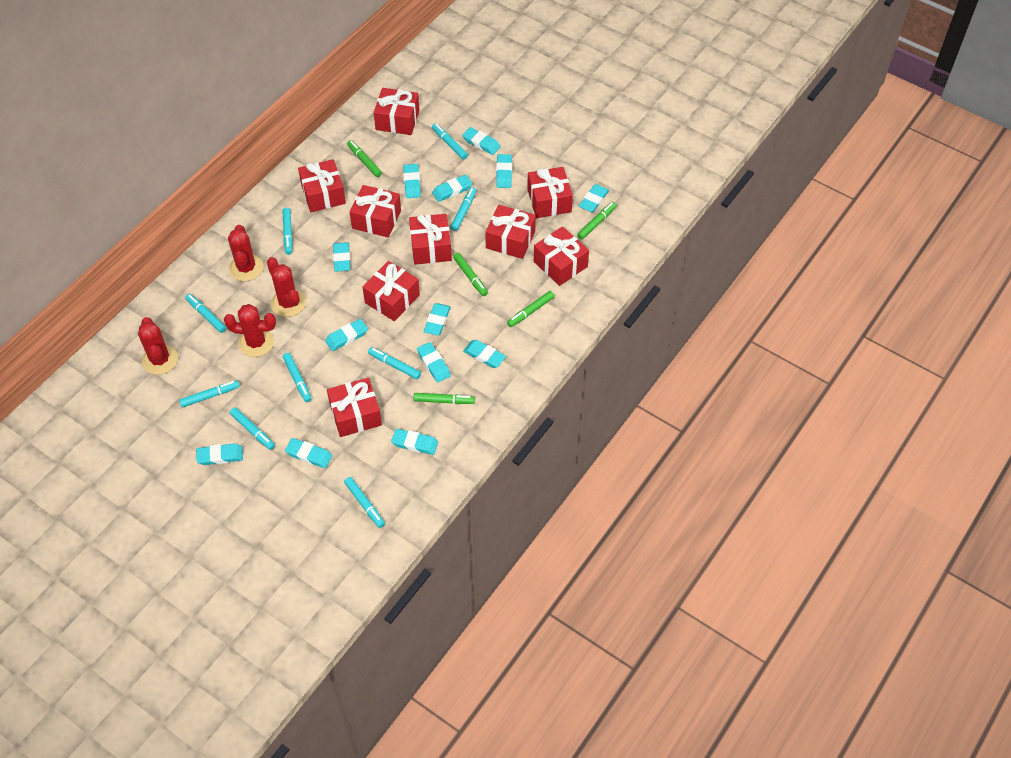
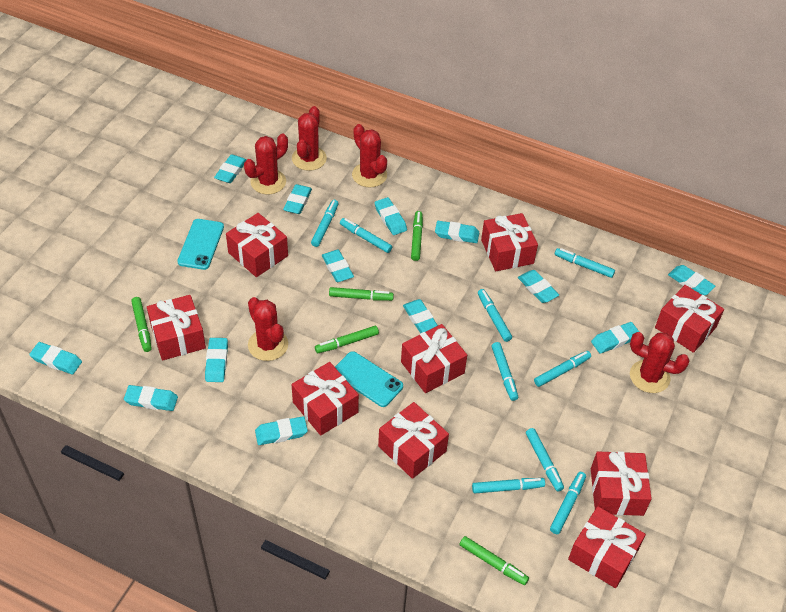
red cactus: [138,317,178,375] [224,304,276,357] [228,225,264,281] [267,257,306,317] = 4 -> [244,133,288,195] [248,297,288,361] [292,106,327,171] [352,124,387,188] [630,332,690,393] = 5
turquoise phone: none = 0 -> [177,219,224,270] [335,351,403,407] = 2

